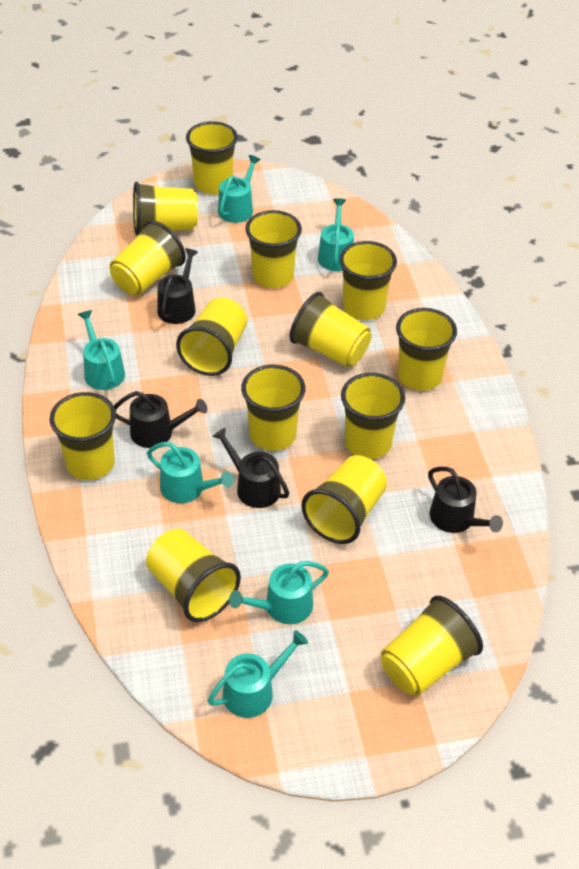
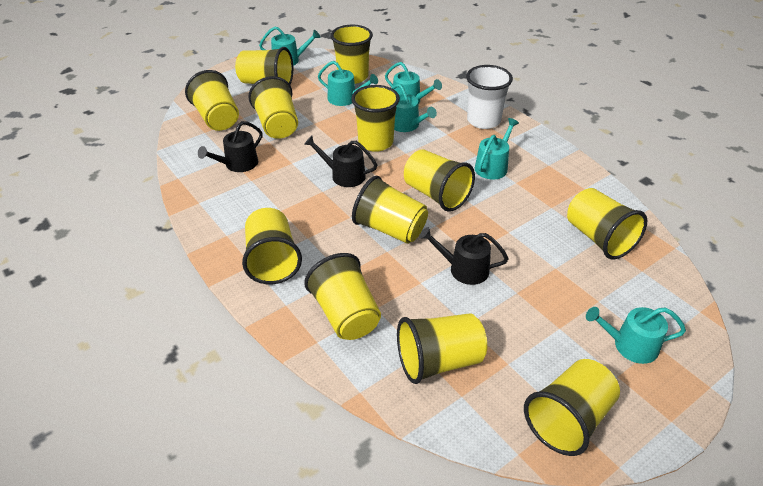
black watering can: [114,391,207,448] [157,248,198,324] [212,428,289,508] [428,467,503,533] = 4 -> [198,121,263,172] [304,136,377,187] [419,227,509,285] = 3
white cup: none = 0 -> [466,65,513,129] = 1
yellow cup: [49,392,116,480] [110,221,186,296] [133,182,198,235] [146,529,241,622] [176,298,247,376] [186,121,238,194] [241,365,305,451] [245,210,302,288] [290,292,372,367] [301,455,387,544] [339,241,397,320] [341,373,405,459] [381,596,483,696] [396,308,457,391] = 14 -> [185,70,239,131] [235,47,293,84] [242,208,302,284] [248,76,298,139] [304,253,381,340] [331,25,373,84] [351,85,400,152] [352,176,428,244] [397,313,487,384] [404,149,475,212] [524,359,620,456] [567,188,647,259] = 12

